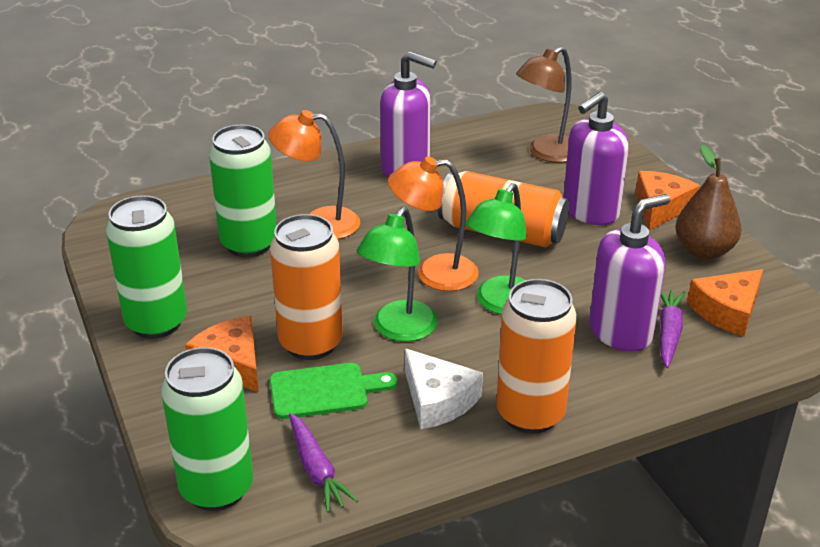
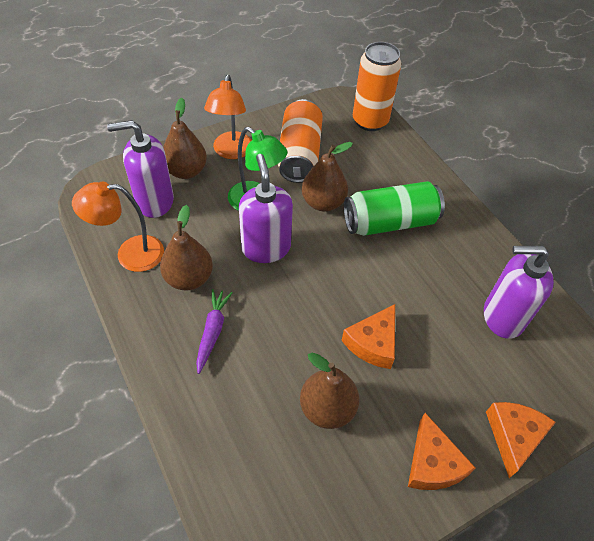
brown lamp: [516,47,571,163] = 1 -> none = 0
brown pear: [676,145,741,259] = 1 -> [160,205,213,291] [163,98,207,179] [300,353,359,429] [302,142,353,212] = 4
green can: [106,195,187,339] [161,347,253,511] [209,125,277,257] = 3 -> [344,181,445,236] = 1
green cutting board: [270,363,397,419] = 1 -> none = 0
green lamp: [356,207,438,342] [465,183,527,314] = 2 -> [228,127,287,211] = 1
orange can: [270,214,343,360] [438,171,569,247] [496,279,577,434] = 3 -> [278,99,323,183] [353,42,401,131] = 2
purple carrot: [289,413,358,513] [660,290,686,368] = 2 -> [196,289,233,374] = 1
white cheese: [405,349,483,429] = 1 -> none = 0

